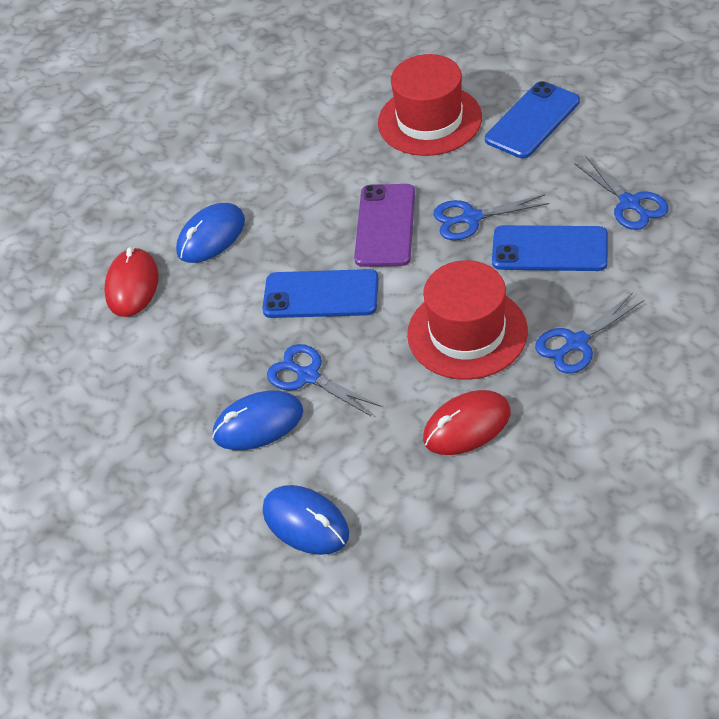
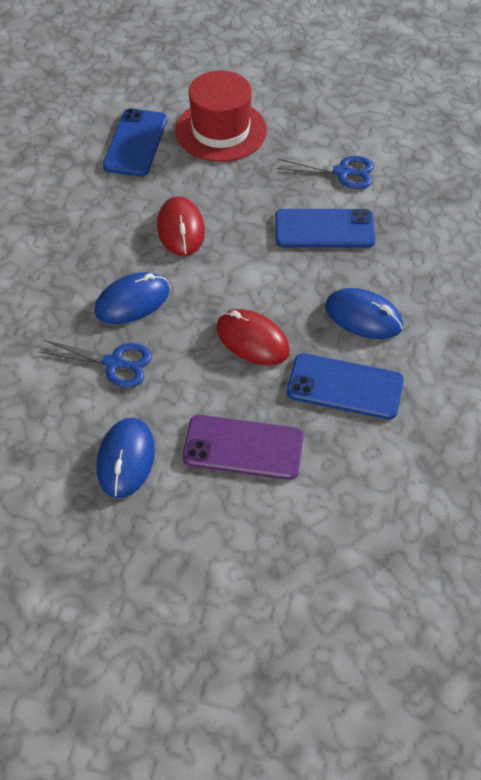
blue scissors: [267,344,381,416] [433,194,549,241] [535,293,644,374] [574,156,669,230] = 4 -> [39,340,152,388] [276,156,374,189] = 2
red hat: [378,54,482,156] [407,260,528,380] = 2 -> [175,71,267,162] = 1

